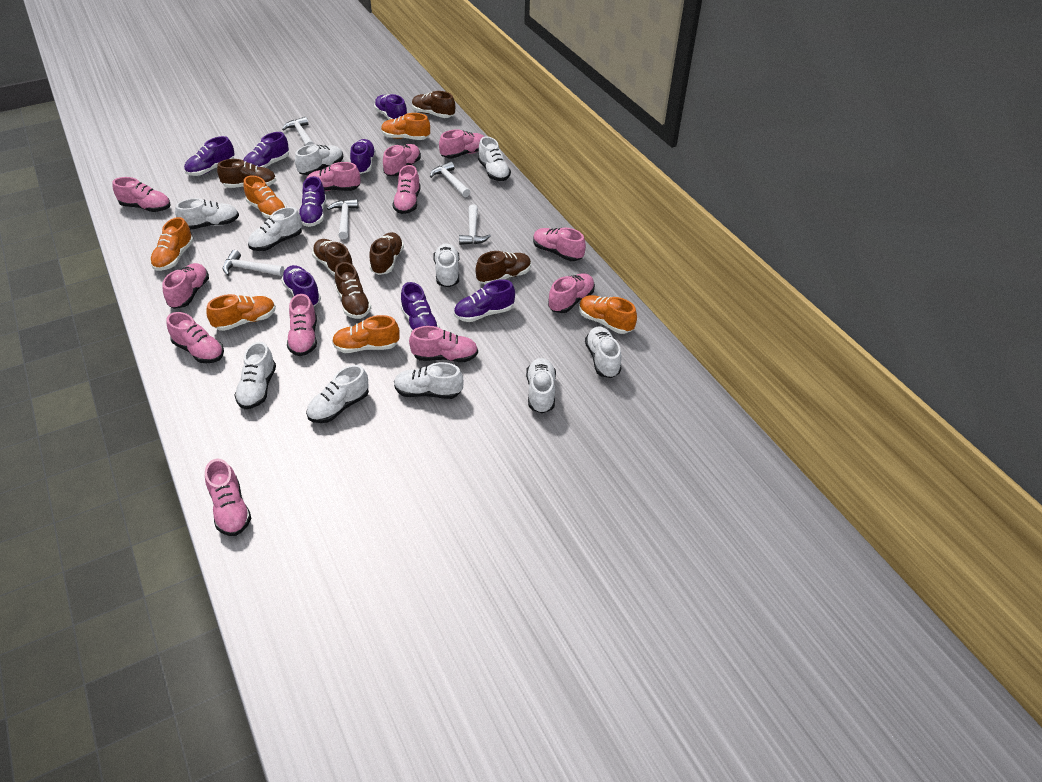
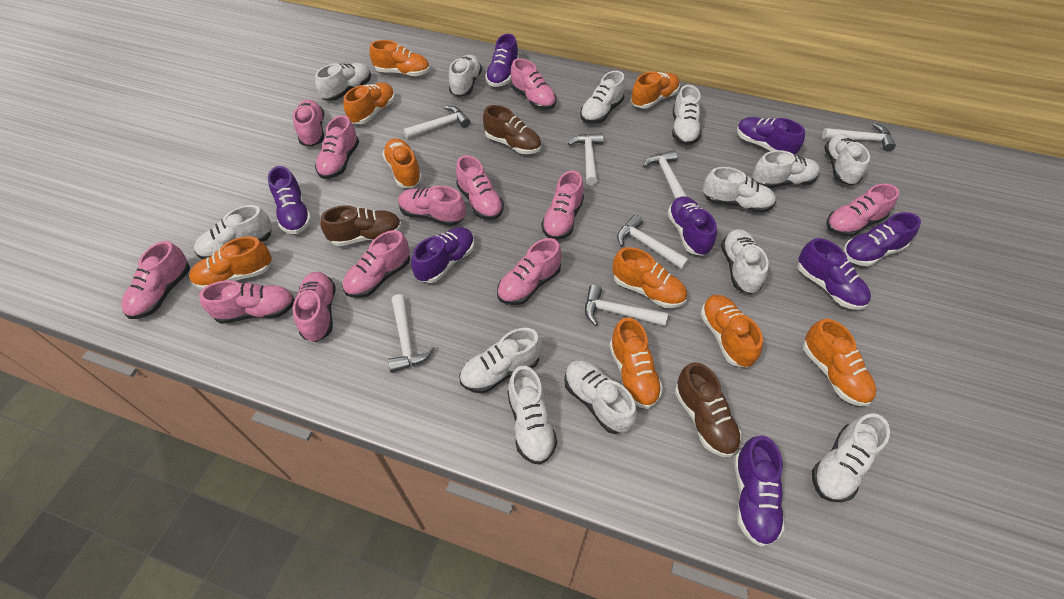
brown shoe: [217,159,277,188] [312,239,354,277] [335,262,371,319] [369,232,404,275] [412,91,455,118] [476,251,531,285] = 6 -> [320,205,402,246] [483,105,541,154] [675,362,741,457] = 3
orange shoe: [150,217,194,271] [206,294,276,331] [244,175,287,218] [332,315,400,353] [381,113,430,140] [579,295,637,334] = 6 -> [189,236,272,290] [344,82,395,124] [370,40,430,76] [382,138,422,188] [609,317,663,409] [612,247,687,308] [631,72,680,109] [700,295,763,367] [803,319,876,406] = 9
white hammer: [223,250,284,276] [282,117,314,146] [327,199,359,239] [430,162,470,197] [459,204,491,245] = 5 -> [388,294,435,373] [403,106,470,139] [568,133,604,185] [585,285,668,326] [617,214,689,269] [643,150,687,199] [822,123,896,151] = 7
white shoe: [175,198,239,230] [234,342,276,409] [248,207,302,251] [295,144,343,175] [306,365,369,423] [394,362,464,399] [433,243,459,287] [478,137,511,181] [526,358,556,413] [585,327,622,378] = 10 -> [194,205,272,259] [315,63,371,101] [449,55,482,97] [460,328,542,393] [508,366,557,465] [564,360,637,434] [580,71,625,123] [672,85,701,145] [703,167,776,213] [721,229,769,294] [752,150,820,188] [812,413,890,502] [824,134,870,186] = 13

